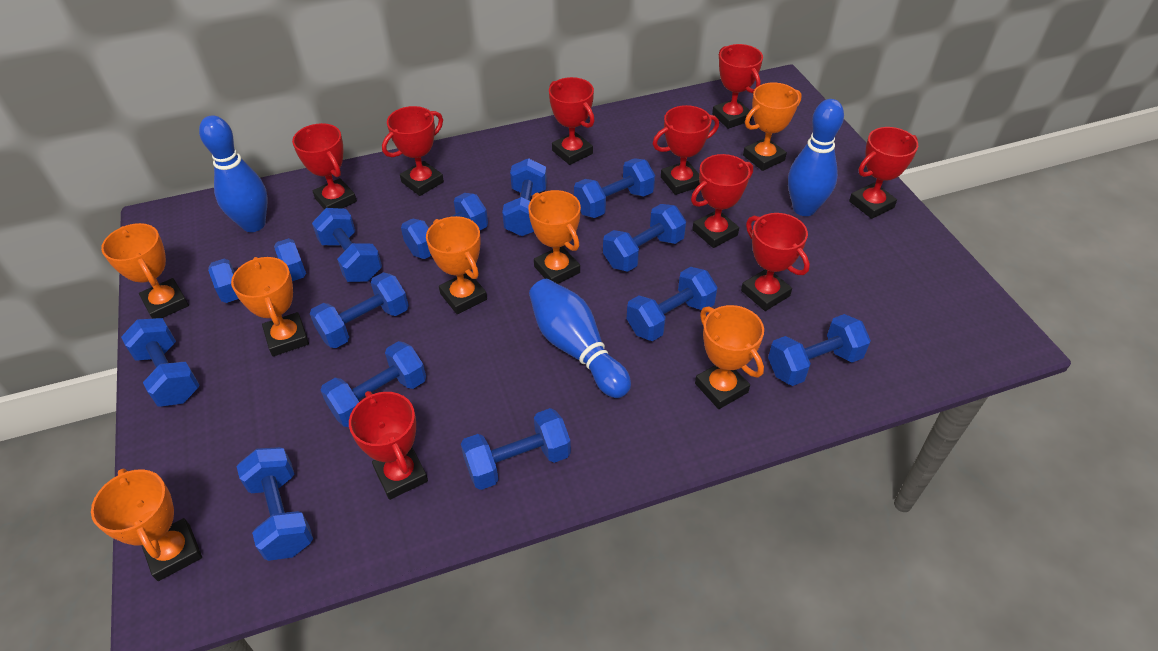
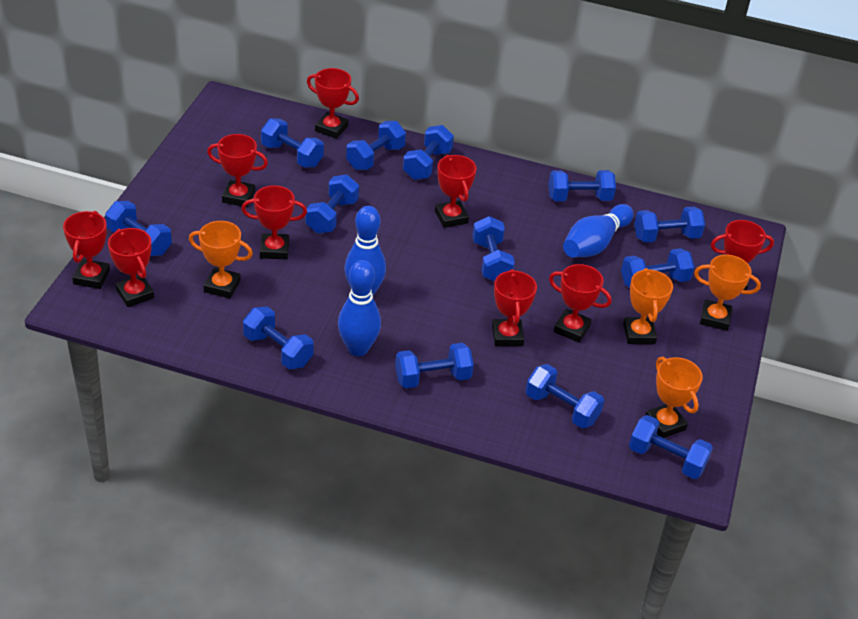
orange trophy: [91,469,202,581] [101,223,189,319] [231,257,309,356] [426,216,487,314] [528,190,581,284] [695,305,764,409] [743,83,802,171] = 7 -> [189,221,253,298] [623,268,673,344] [645,357,703,438] [694,255,761,331] = 4

